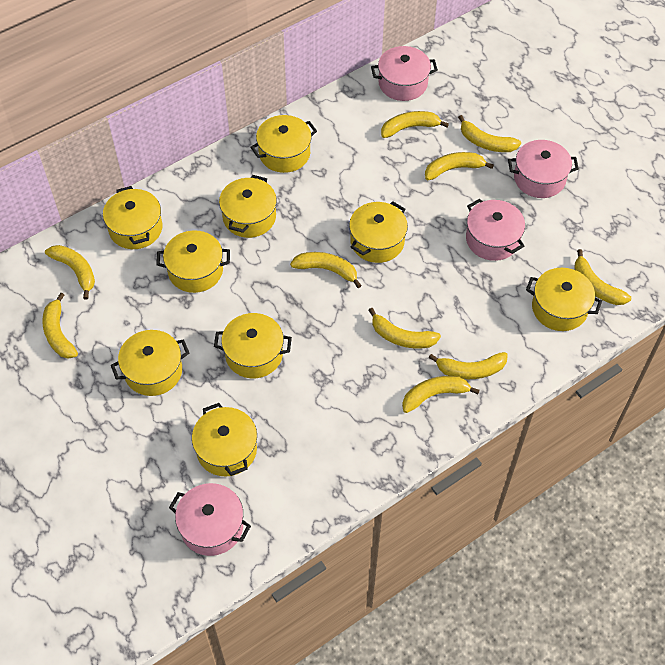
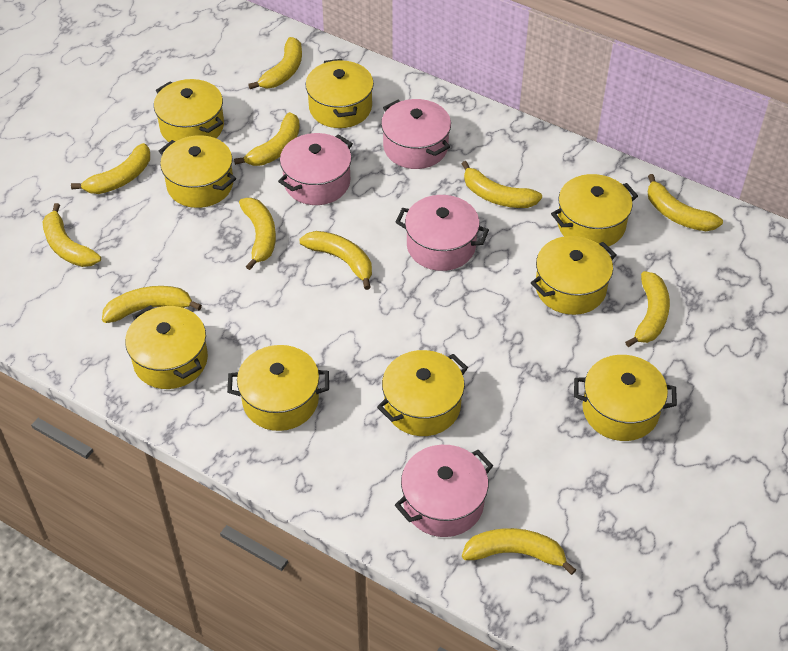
yellow banana: [42,293,78,359] [45,245,95,299] [290,252,362,288] [368,308,441,348] [381,111,449,138] [402,376,480,413] [425,152,494,180] [429,352,508,379] [458,115,521,152] [574,249,631,305] = 10 -> [43,203,101,267] [71,143,150,194] [102,286,202,323] [234,112,300,166] [239,198,276,270] [248,37,302,89] [299,231,372,290] [462,161,542,208] [462,528,576,575] [625,271,670,347] [647,174,723,231] = 11

